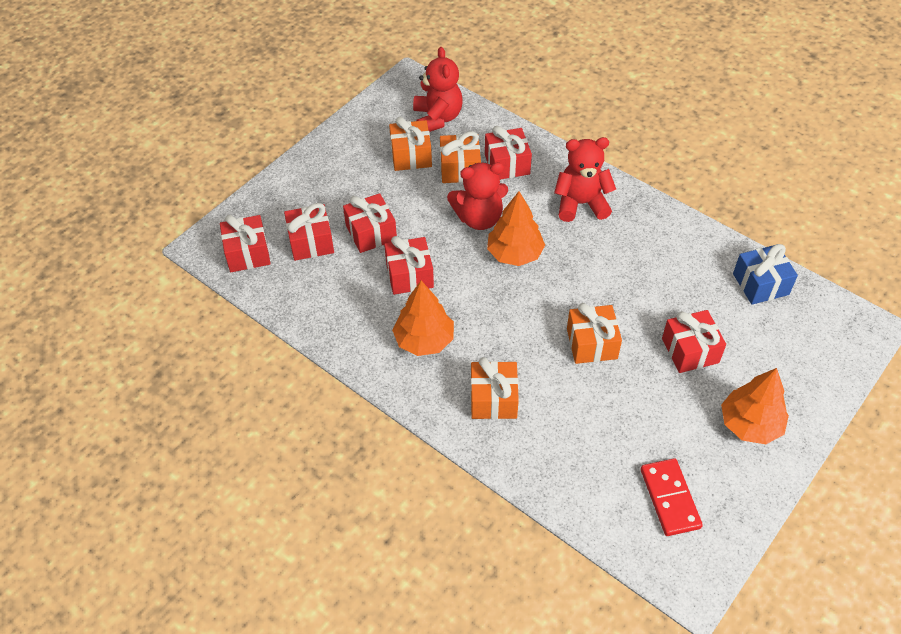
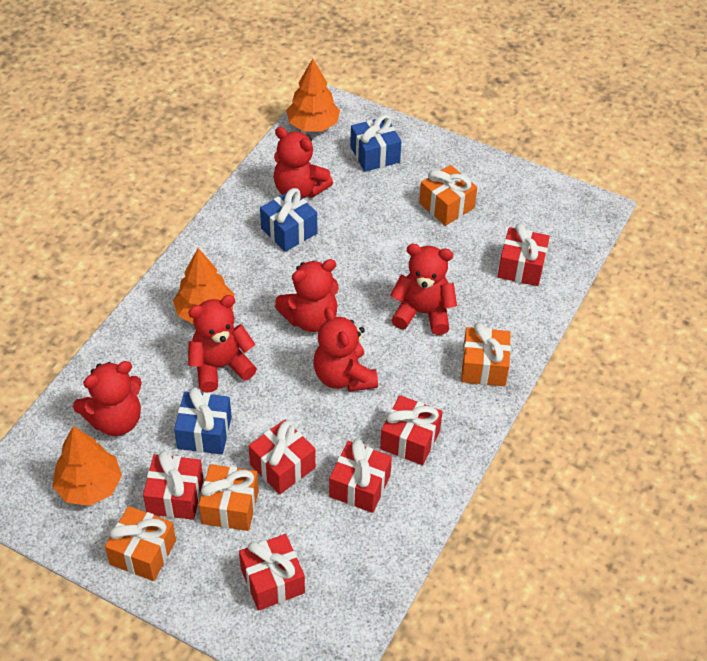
blue gift: [733,244,798,305] = 1 -> [174,387,232,454] [260,188,317,252] [350,114,402,172] = 3
red domino: [641,458,703,536] = 1 -> none = 0
red teddy bear: [413,47,463,132] [447,163,508,230] [554,137,616,222] = 3 -> [73,361,142,436] [188,295,257,393] [274,127,333,198] [275,259,339,332] [314,307,378,392] [390,244,457,335] = 6

